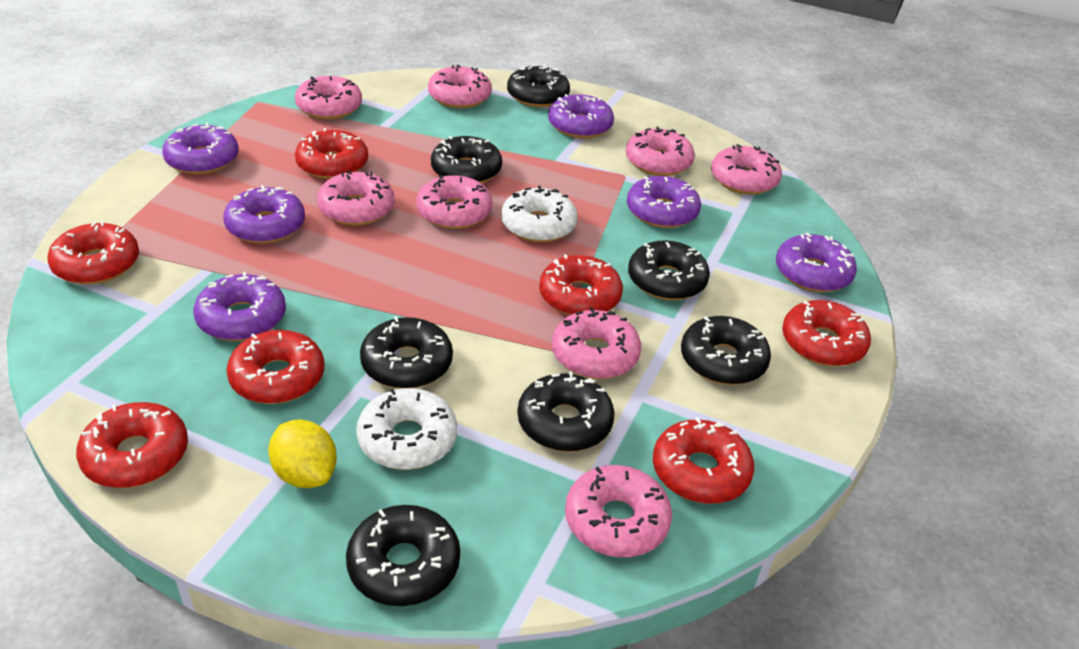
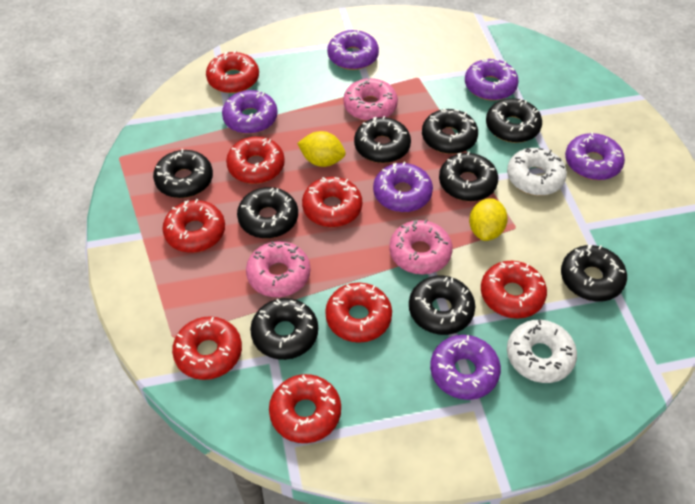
black donut: [346,505,460,606] [360,316,453,389] [431,136,502,183] [507,65,570,107] [517,371,614,452] [628,240,710,300] [681,316,771,385] = 7 -> [153,149,213,198] [237,187,298,238] [250,298,318,360] [354,116,411,163] [409,276,475,335] [422,108,478,154] [439,151,498,201] [486,98,542,143] [561,245,627,301] = 9
pink donut: [295,76,362,119] [317,170,394,226] [416,175,492,229] [428,65,492,108] [552,307,641,379] [565,465,672,557] [626,127,695,176] [711,144,782,194] = 8 -> [246,241,310,297] [343,77,398,121] [389,220,453,274] = 3
red donut: [47,221,139,285] [76,402,188,488] [227,330,324,404] [295,128,368,179] [539,254,623,315] [653,417,754,504] [782,300,871,366] = 7 -> [162,199,225,253] [172,316,242,380] [206,50,259,93] [226,137,285,184] [269,374,341,443] [302,177,362,227] [325,282,392,343] [481,261,547,319] = 8
yellow lemon: [268,420,337,488] = 1 -> [297,131,346,167] [469,198,508,241] = 2

